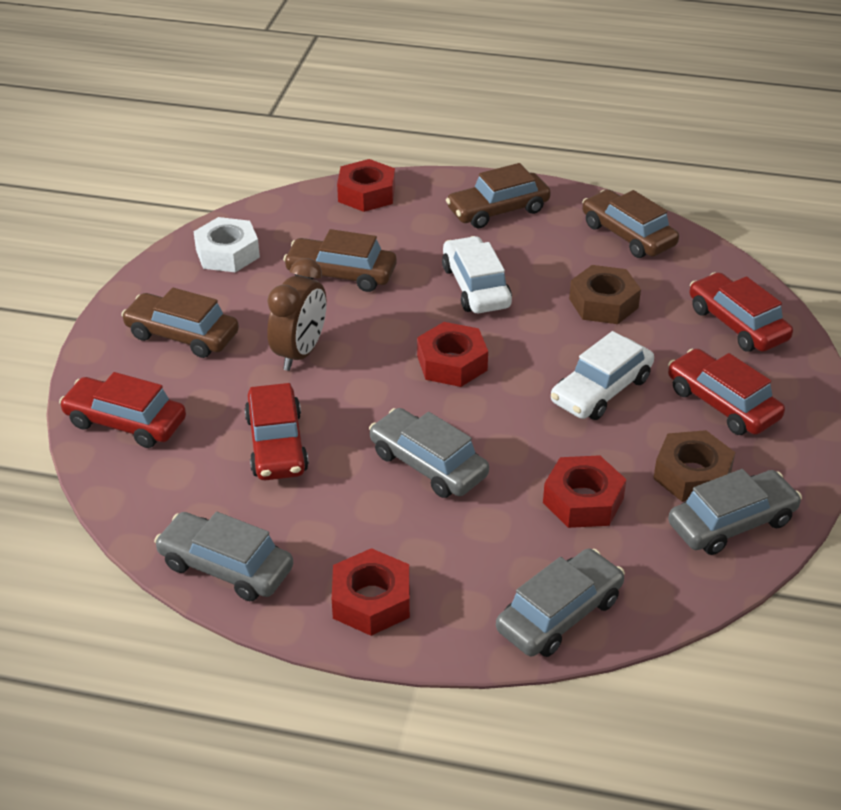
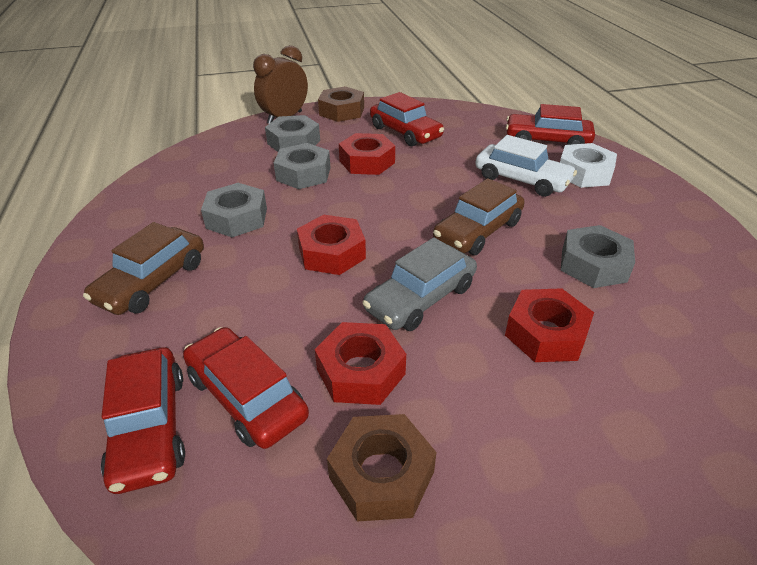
brown car: [121,288,239,358] [283,229,397,292] [446,163,551,228] [582,189,679,258] = 4 -> [83,222,204,315] [433,178,525,255] = 2
grey car: [154,512,293,601] [369,408,489,498] [496,549,625,657] [668,469,802,555] = 4 -> [363,237,477,331] = 1
grey nut: none = 0 -> [201,183,267,237] [265,115,320,152] [274,143,330,189] [561,225,635,288] = 4
white car: [442,236,512,313] [551,331,654,420] = 2 -> [475,135,577,197] = 1

